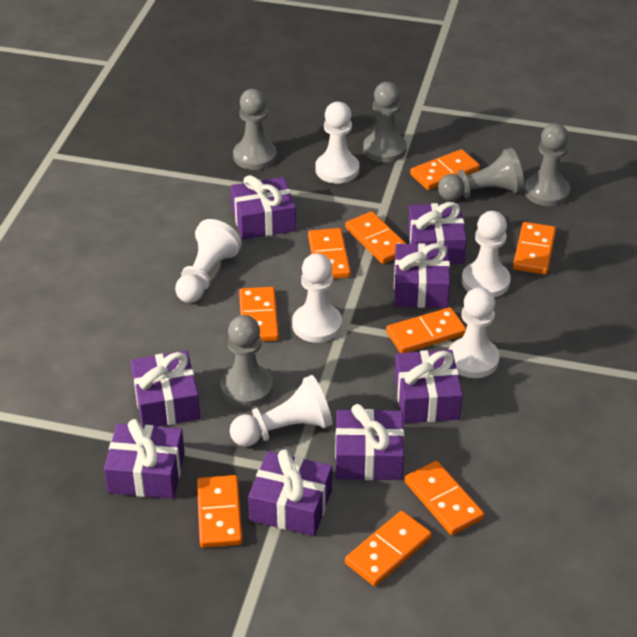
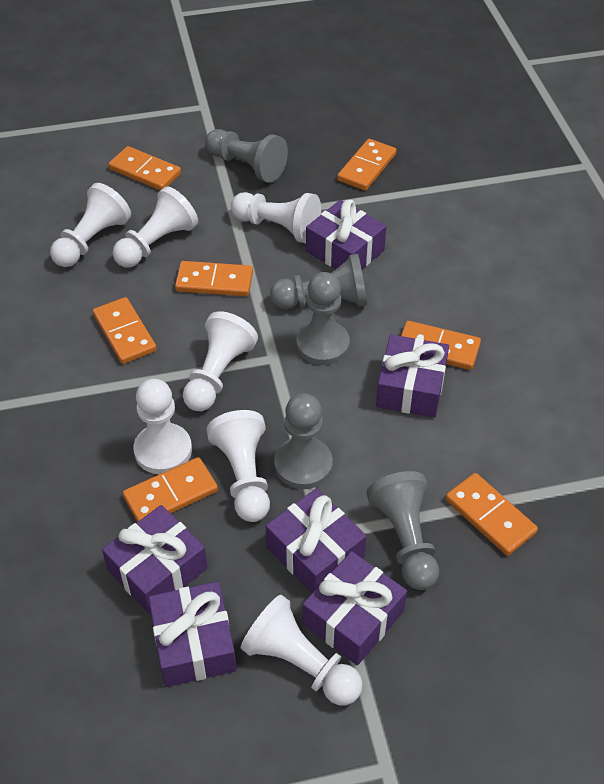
orange domino: [197,475,242,548] [239,287,279,342] [308,228,351,279] [345,211,406,264] [345,511,432,586] [386,307,466,353] [405,461,484,535] [410,149,480,190] [513,222,556,275] = 9 -> [93,297,157,364] [108,146,181,191] [123,457,218,522] [175,261,253,296] [337,139,397,191] [401,321,481,370] [445,473,538,556] = 7
purple gift: [104,419,185,499] [131,350,200,427] [231,175,296,240] [248,449,332,536] [335,404,404,480] [394,243,450,308] [395,350,463,423] [408,202,467,264] = 8 -> [102,505,208,614] [149,581,237,687] [266,488,366,593] [303,551,407,665] [306,200,386,269] [376,334,449,418] = 6
white pawn: [175,219,242,303] [230,375,332,447] [292,253,342,343] [315,102,359,183] [449,287,500,378] [462,211,511,298] = 6 -> [50,183,131,267] [113,186,198,268] [133,379,192,474] [183,311,258,411] [206,410,270,522] [231,192,321,243] [241,595,363,705] = 7

